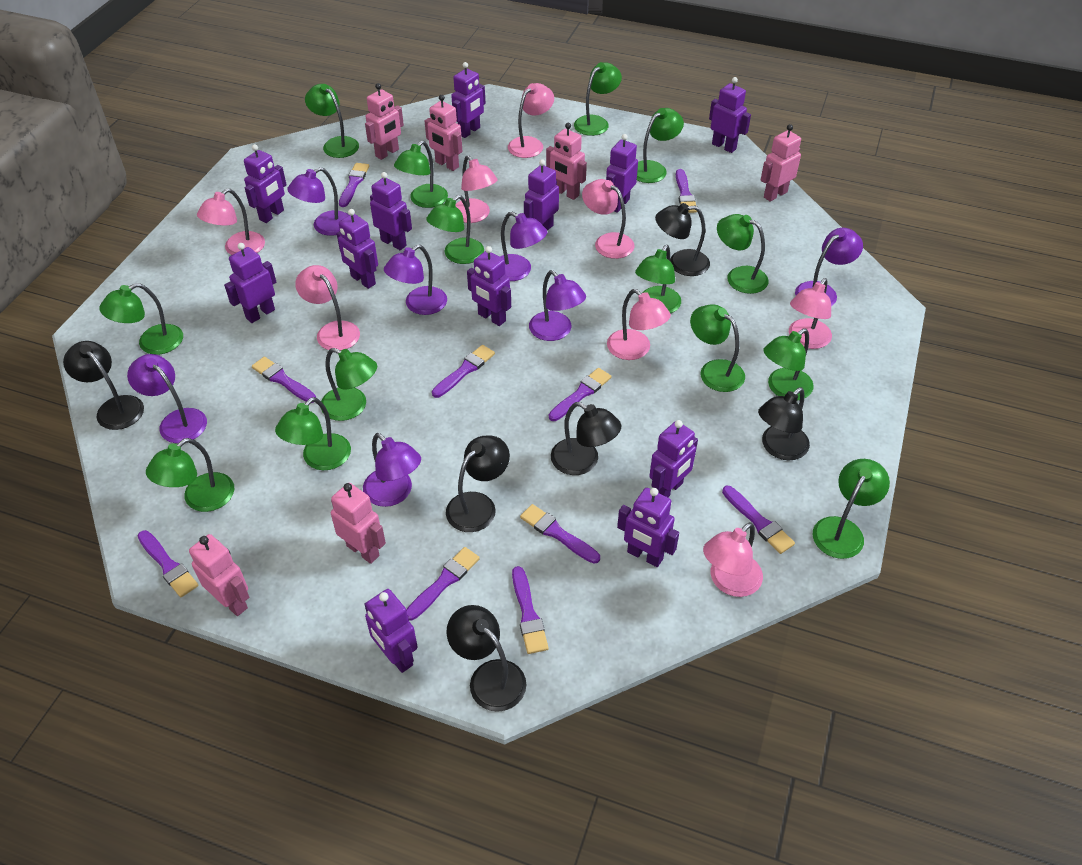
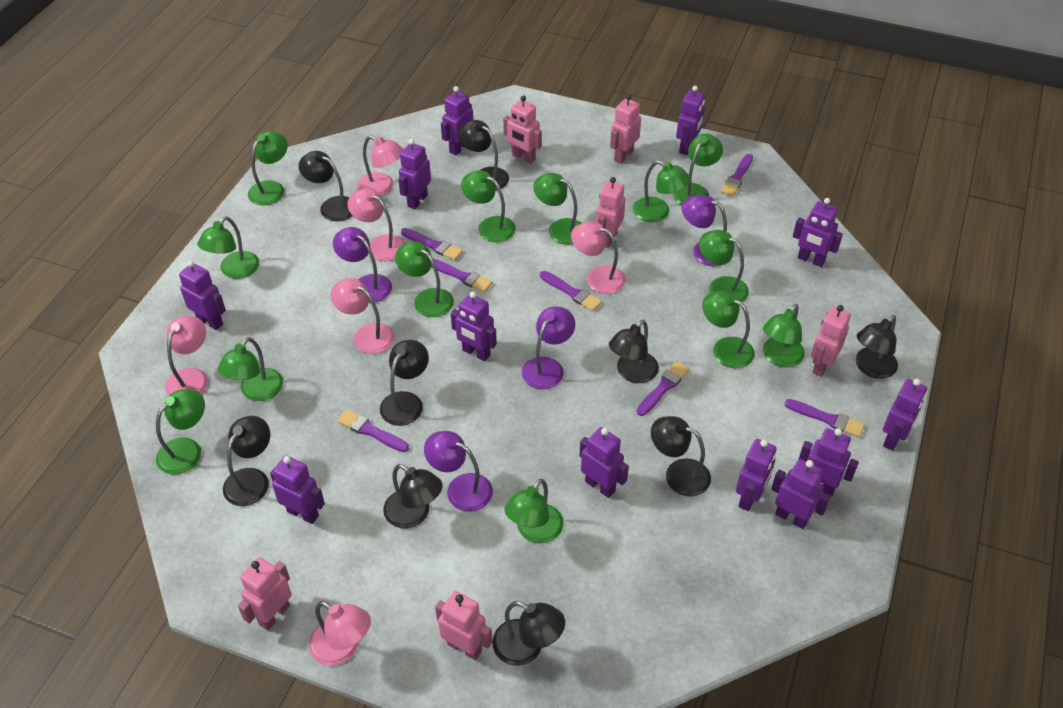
black lamp: [63,341,144,430] [446,435,510,532] [446,605,526,712] [551,402,621,475] [655,203,710,276] [758,387,810,460] = 6 -> [223,416,270,506] [299,151,352,221] [380,340,429,426] [383,464,442,528] [458,120,509,191] [492,601,565,666] [609,320,659,383] [651,416,711,496] [856,315,898,379] = 9
green lamp: [99,283,183,355] [146,438,234,512] [275,397,351,470] [305,84,359,158] [321,348,377,421] [394,141,448,208] [426,195,484,264] [574,62,622,136] [635,245,681,313] [637,108,684,183] [690,304,745,392] [717,214,768,294] [763,329,814,400] [813,459,890,559] = 14 -> [156,389,205,475] [197,216,259,279] [218,337,283,401] [248,131,288,205] [395,241,454,317] [461,170,516,242] [504,479,564,544] [533,173,581,245] [633,161,691,222] [673,134,723,205] [699,230,749,302] [702,291,755,368] [763,304,805,368] = 13
pink lamp: [197,189,265,255] [295,265,360,351] [456,156,498,223] [508,83,554,158] [582,179,634,259] [607,289,671,360] [703,522,763,597] [789,278,832,349] = 8 -> [165,316,208,396] [309,601,371,666] [330,278,395,354] [348,189,405,261] [357,136,404,196] [571,221,626,294] = 6
purple brush: [138,530,199,597] [252,357,316,403] [339,163,369,207] [406,547,480,620] [432,345,495,398] [512,566,549,654] [520,504,600,564] [549,368,611,421] [676,169,697,213] [722,486,795,554] = 10 -> [337,409,409,452] [401,228,463,260] [431,259,493,292] [540,271,602,311] [637,361,689,416] [720,154,753,196] [785,399,865,438] = 7
purple lamp: [127,354,207,443] [287,167,349,236] [363,433,421,507] [384,245,447,315] [500,212,547,281] [529,270,586,341] [795,228,863,306] = 7 -> [333,227,392,303] [424,431,493,512] [522,306,575,389] [682,194,727,266] = 4

